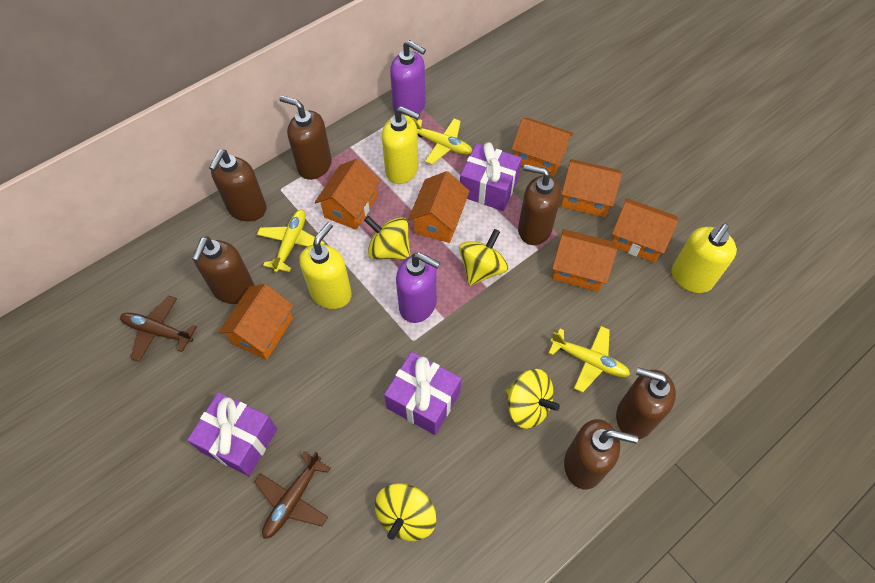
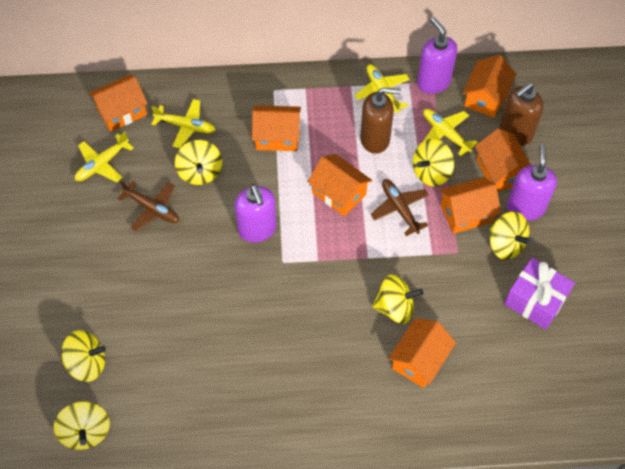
brown soap dispenser: [192,237,254,304] [209,150,267,221] [280,95,332,180] [518,164,561,245] [564,419,638,490] [616,367,676,439] = 6 -> [360,87,401,154] [500,82,544,146] = 2
purple gift: [187,392,277,476] [384,352,462,435] [460,142,522,211] = 3 -> [504,258,575,330] = 1
purple soap dispenser: [390,40,426,117] [396,252,440,323] = 2 -> [235,184,277,243] [417,17,457,94] [507,145,557,221] = 3
yellow plane: [257,210,324,273] [411,117,472,165] [549,326,630,393] = 3 -> [75,132,134,182] [151,99,216,149] [355,64,410,113] [423,109,478,156] = 4
yellow soap dispenser: [299,222,352,309] [382,106,420,184] [672,224,737,293] = 3 -> none = 0
yellow spinning top: [364,216,411,260] [375,483,436,541] [459,229,508,286] [505,369,560,429] = 4 -> [54,401,110,450] [62,330,106,382] [175,140,222,185] [372,274,423,324] [413,139,454,186] [490,211,531,260] = 6

